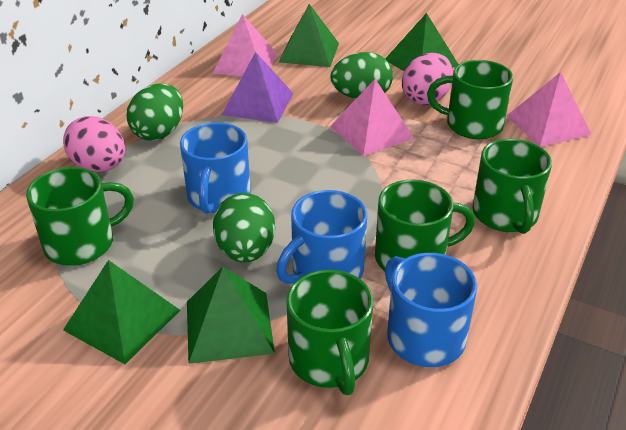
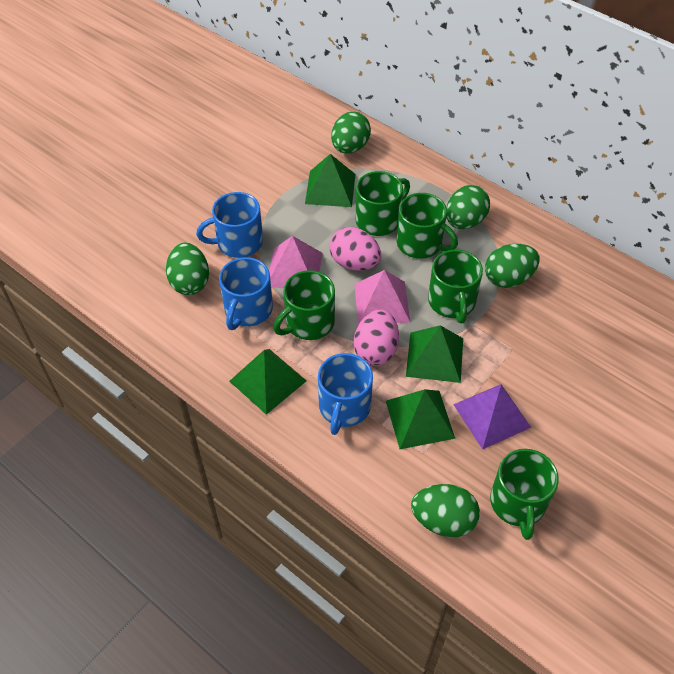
green egg: [126,83,183,141] [213,193,275,263] [330,52,393,99] = 3 -> [166,243,209,295] [331,112,371,154] [411,484,480,537] [446,185,490,229] [485,244,540,288] = 5
pink pyramid: [213,14,277,76] [330,79,414,156] [507,72,592,147] = 3 -> [269,236,323,288] [354,270,410,325] = 2

